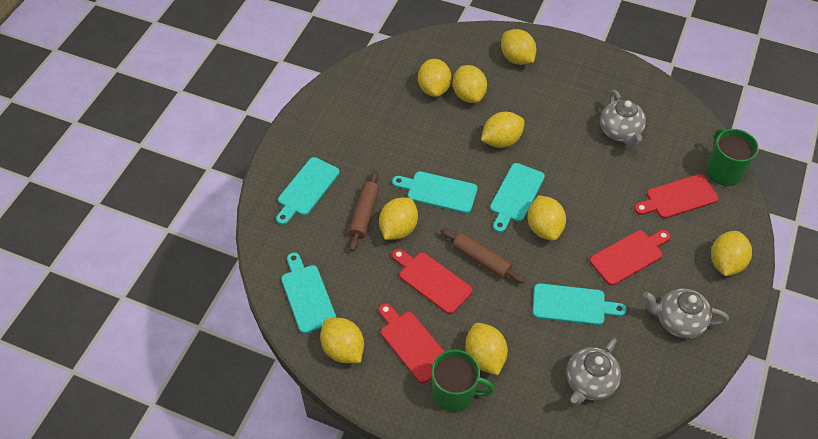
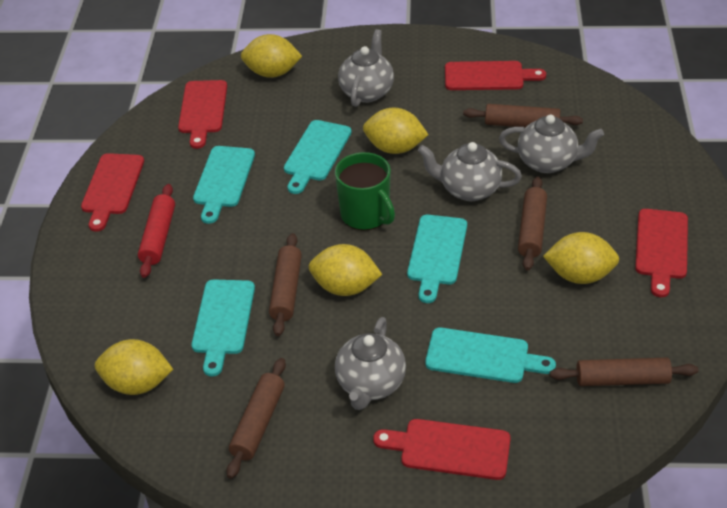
brown rolling pin: [349,171,379,251] [441,228,526,283] = 2 -> [226,358,286,479] [269,233,302,336] [463,104,583,127] [518,177,547,271] [550,358,698,386] = 5
green mug: [431,350,495,412] [707,128,759,186] = 2 -> [335,152,395,231] = 1
grey teapot: [566,338,621,406] [600,90,646,148] [643,288,729,339] = 3 -> [335,317,406,410] [338,29,394,107] [418,142,522,201] [499,115,604,173] = 4
red cutting board: [379,303,445,383] [392,249,473,314] [590,230,671,286] [634,174,719,218] = 4 -> [81,153,144,232] [178,80,227,149] [373,419,511,480] [445,61,546,90] [635,209,688,297] = 5
red rolling pin: none = 0 -> [138,184,175,278] = 1
yellow lemon: [320,318,364,363] [379,197,418,240] [418,59,451,97] [453,65,487,103] [465,323,508,375] [481,112,525,148] [501,29,536,65] [527,195,566,241] [711,231,752,276] = 9 -> [95,339,173,395] [241,34,302,78] [309,244,382,296] [363,108,429,154] [543,232,619,284] = 5

